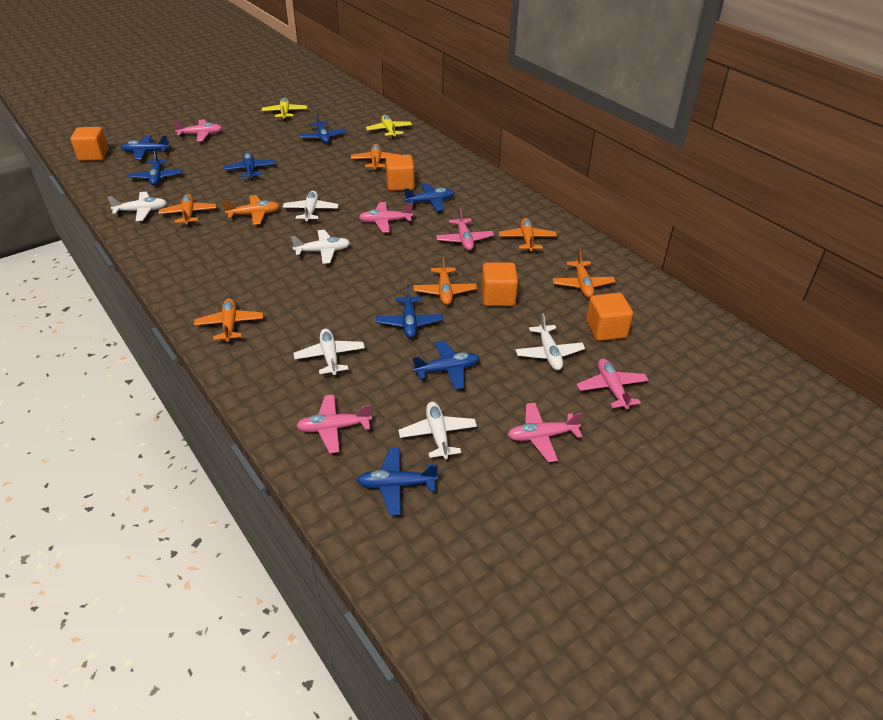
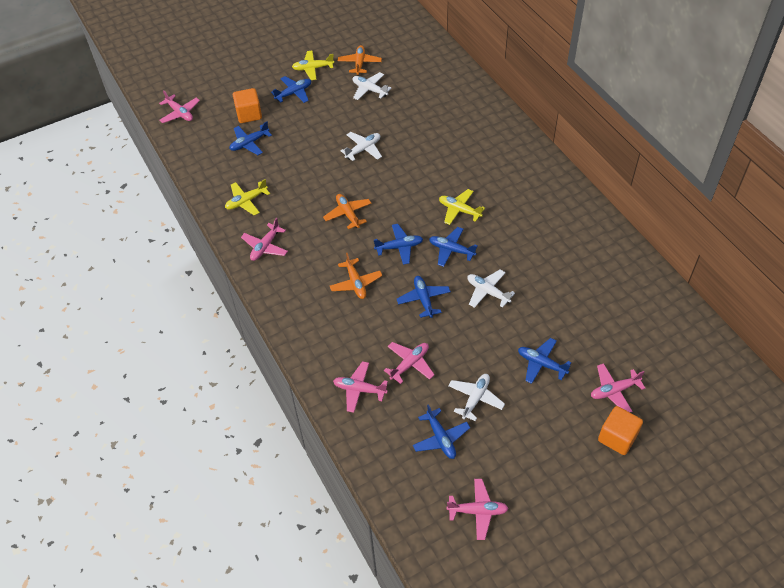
blue plane: [121,135,170,160] [128,149,183,186] [223,152,275,180] [299,112,347,144] [357,447,438,515] [376,285,443,338] [404,183,454,211] [413,340,479,390] = 8 -> [230,121,272,155] [271,76,311,103] [374,224,423,265] [397,276,451,318] [413,404,470,459] [429,227,478,267] [518,338,571,384] = 7
orange cube: [70,127,108,161] [385,155,415,191] [481,262,518,306] [586,293,633,341] = 4 -> [233,88,262,123] [598,406,643,455] = 2
orange plane: [158,194,216,226] [194,298,263,343] [223,195,280,225] [351,144,400,172] [413,256,477,305] [499,218,557,253] [553,250,616,298] = 7 -> [323,194,372,229] [330,253,382,299] [338,45,382,76] = 3
white plane: [107,192,167,221] [283,191,338,223] [291,230,350,264] [294,329,365,376] [398,402,477,459] [515,314,585,370] = 6 -> [341,132,382,161] [352,72,391,100] [448,374,505,421] [467,269,515,308] = 4
yellow plane: [262,97,307,121] [366,115,412,139] = 2 -> [225,179,270,216] [292,51,334,80] [439,189,485,225] = 3

